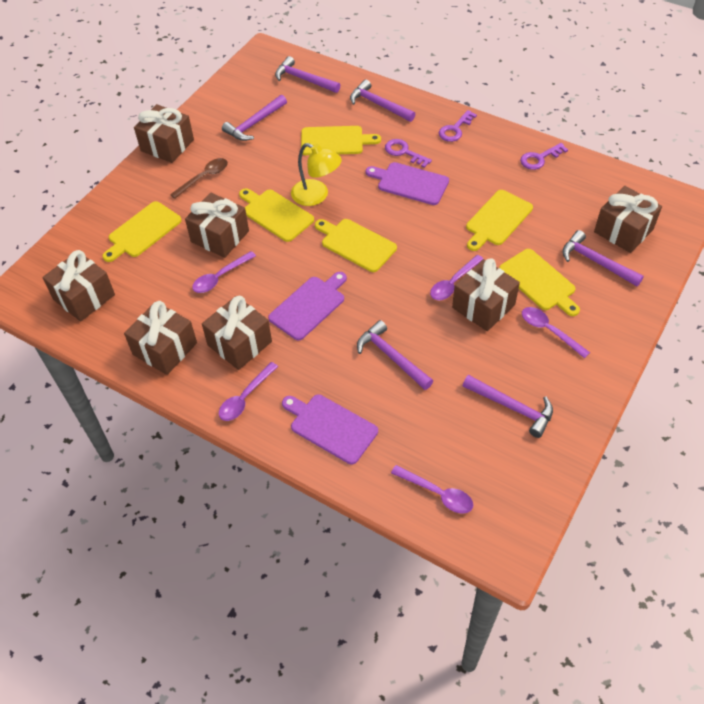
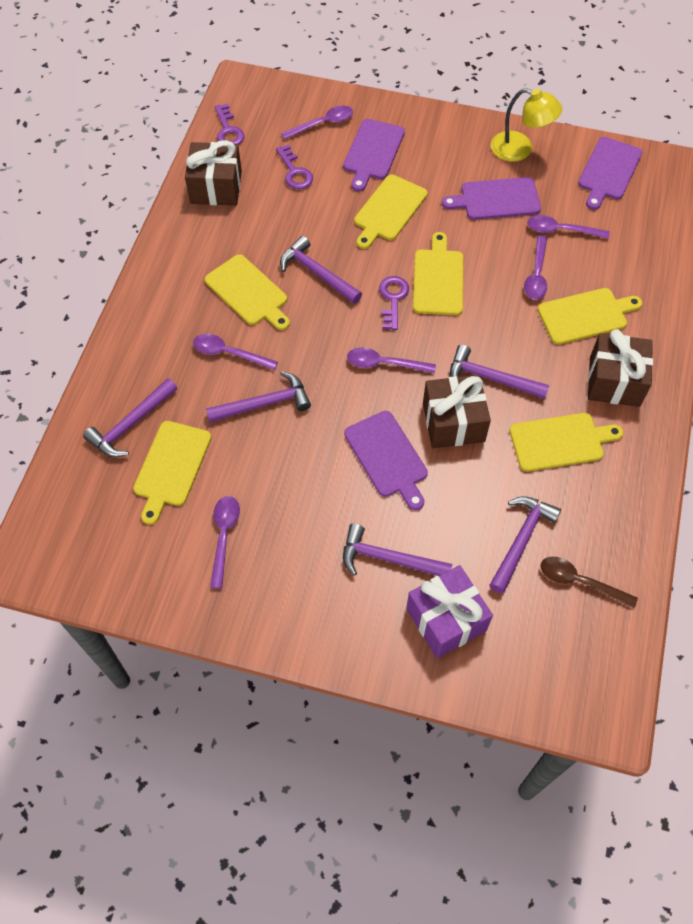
brown gift: [42,250,115,322] [124,301,197,375] [134,104,194,163] [185,193,249,258] [202,296,272,370] [452,258,520,331] [594,186,662,253] = 7 -> [185,140,242,206] [423,375,491,448] [588,329,653,407] = 3
purple cutting board: [268,272,347,340] [282,394,378,464] [366,162,449,205] = 3 -> [343,119,405,192] [344,411,428,510] [442,177,541,220] [578,137,642,210] = 4
purple gift: none = 0 -> [406,565,493,658] = 1
purple spoon: [192,251,256,293] [219,362,278,421] [391,465,473,514] [430,255,483,300] [522,307,590,358] = 5 -> [193,334,278,370] [210,496,240,589] [281,106,353,139] [347,347,436,373] [524,235,547,299] [527,215,610,239] = 6

